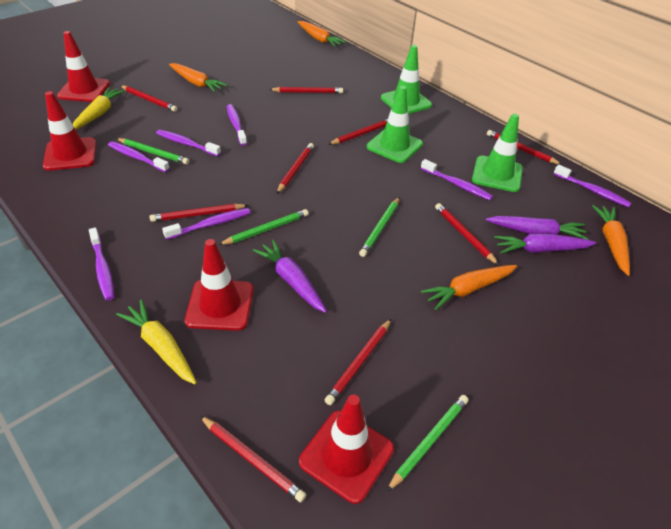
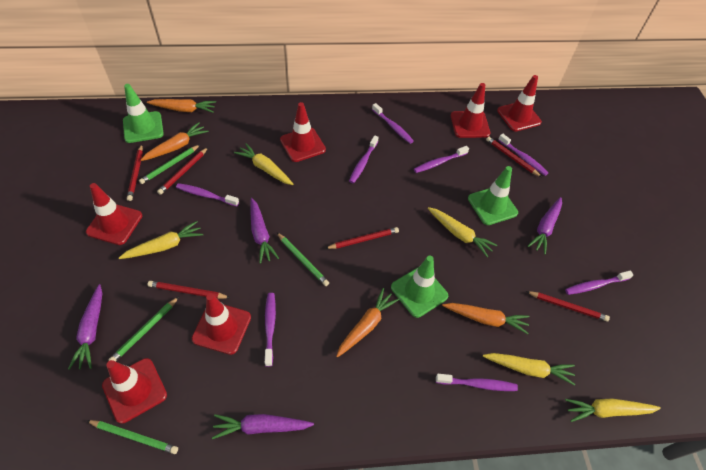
purple carrot: [253,240,327,313] [486,216,589,240] [494,233,596,254] = 3 -> [68,284,102,370] [212,414,314,439] [250,198,279,264] [528,197,562,255] = 4
purple toothbrush: [89,227,114,301] [108,141,170,173] [156,130,221,157] [162,208,250,240] [227,104,247,146] [421,159,493,200] [554,164,631,208] = 7 -> [176,183,239,206] [265,293,276,367] [349,135,379,183] [372,103,414,144] [414,146,469,173] [436,374,518,391] [498,134,549,176] [565,270,634,295] = 8
red pencil: [120,85,177,112] [150,204,248,222] [200,416,306,502] [269,87,343,93] [277,143,314,194] [325,319,391,405] [328,119,388,145] [435,203,499,265] [487,130,562,165] = 9 -> [127,144,143,201] [148,281,230,299] [157,147,208,195] [325,227,399,249] [486,137,542,177] [526,291,610,322] = 6
red traffic cone: [43,91,96,171] [57,31,110,102] [185,239,254,331] [299,395,394,504] = 4 -> [86,183,142,245] [102,358,167,424] [192,293,251,355] [280,102,326,162] [451,83,490,138] [497,75,542,132] = 6
yellow carrot: [73,87,126,130] [116,300,197,384] = 2 -> [119,221,203,259] [234,143,294,185] [427,207,497,257] [483,353,576,386] [565,399,661,422] = 5

